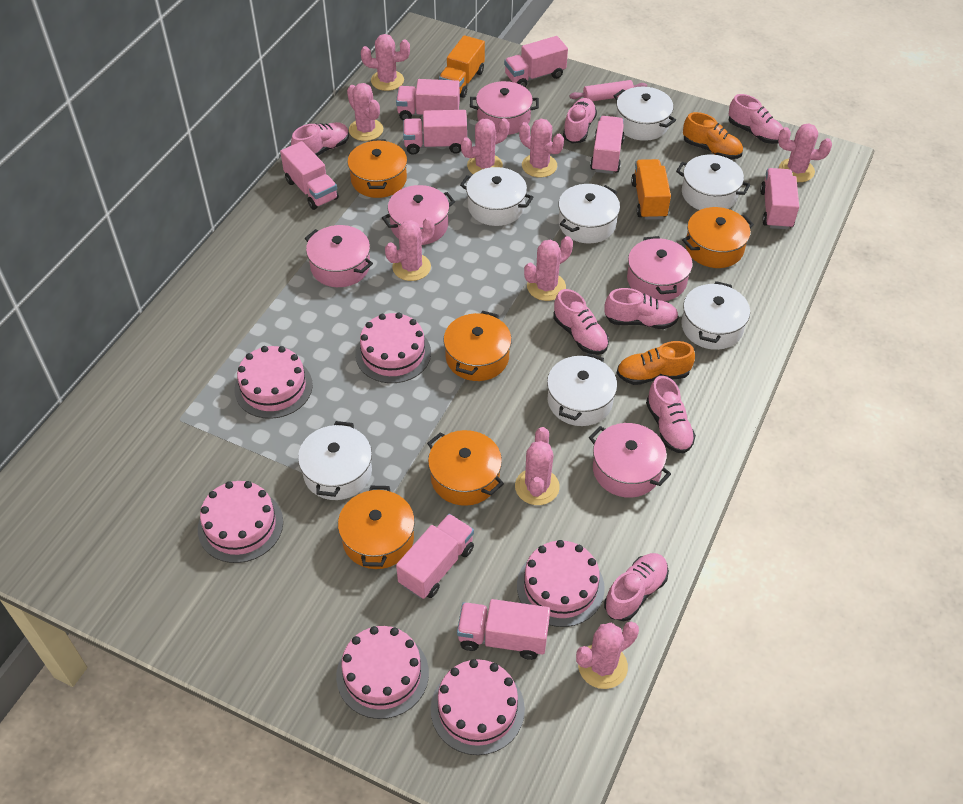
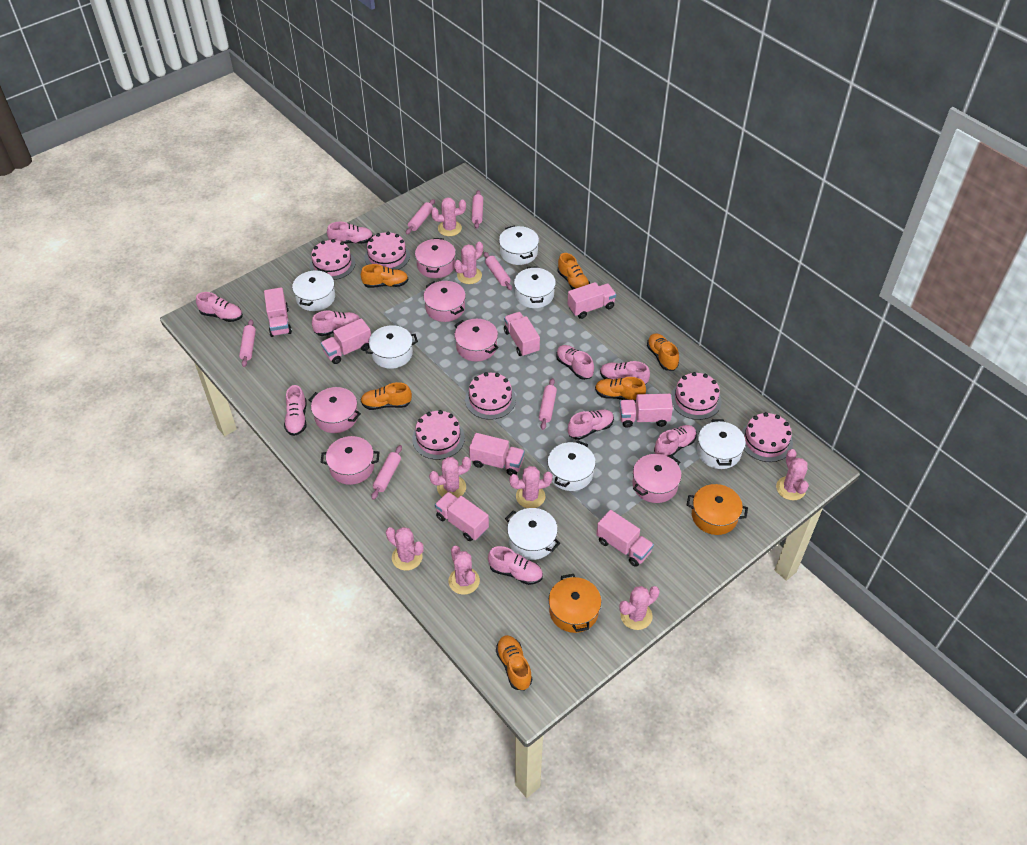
orange pot: [338,486,415,569] [347,139,407,198] [427,430,504,506] [443,311,512,381] [682,207,754,268] = 5 -> [548,574,601,633] [687,484,748,535] = 2
orange shoe: [617,341,695,385] [683,112,743,159] = 2 -> [361,264,408,288] [361,382,412,410] [496,635,532,690] [557,253,590,290] [595,377,646,403] [647,333,679,371] = 6
orange truck: [439,35,485,98] [631,159,671,220] = 2 -> none = 0
pink cactus: [347,83,383,141] [361,34,410,91] [385,217,435,281] [461,118,510,174] [515,427,560,505] [519,119,564,178] [524,236,573,301] [576,622,639,689] [778,123,832,182] = 9 -> [386,527,423,571] [429,457,471,498] [431,197,466,236] [449,546,480,595] [454,242,483,284] [509,466,553,508] [619,586,659,630] [776,449,809,500] = 8
pink pot: [305,225,373,287] [382,185,455,245] [470,81,539,135] [589,423,671,498] [627,236,693,301] = 5 -> [309,387,361,433] [320,436,379,485] [415,238,456,278] [423,281,466,322] [454,319,499,361] [633,454,681,503] = 6
pink rolling pin: [569,80,647,101] = 1 -> [239,319,256,367] [371,445,402,500] [406,199,435,234] [472,190,483,229] [484,252,512,290] [539,378,557,430] = 6
pink shoe: [291,122,349,156] [553,289,609,355] [563,98,597,144] [604,288,679,329] [604,553,669,621] [646,376,696,453] [729,94,783,144] = 7 -> [196,292,243,322] [284,385,307,436] [312,311,360,336] [327,222,373,244] [488,546,543,585] [556,345,594,380] [568,409,614,440] [600,361,650,385] [654,425,697,457] = 9

